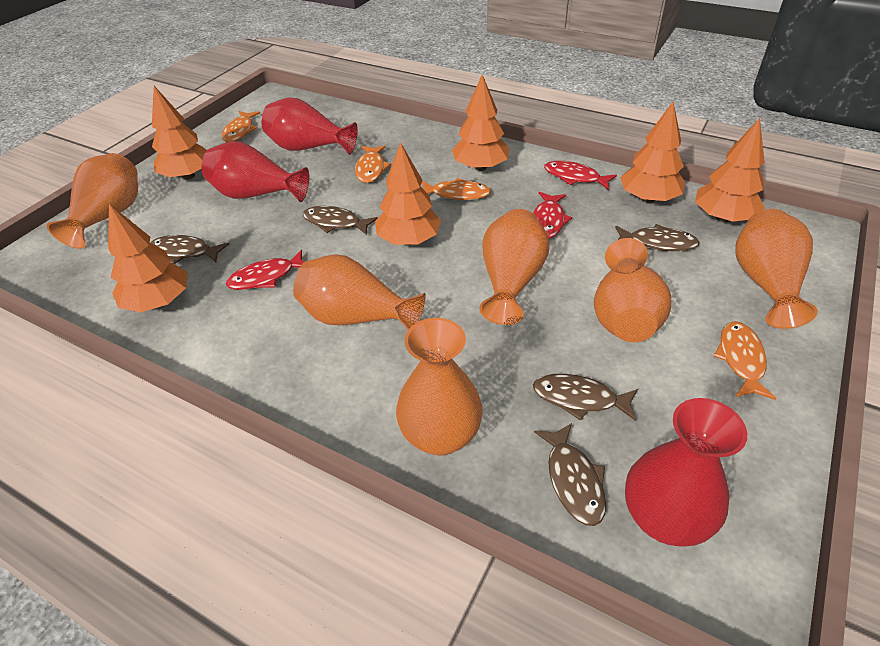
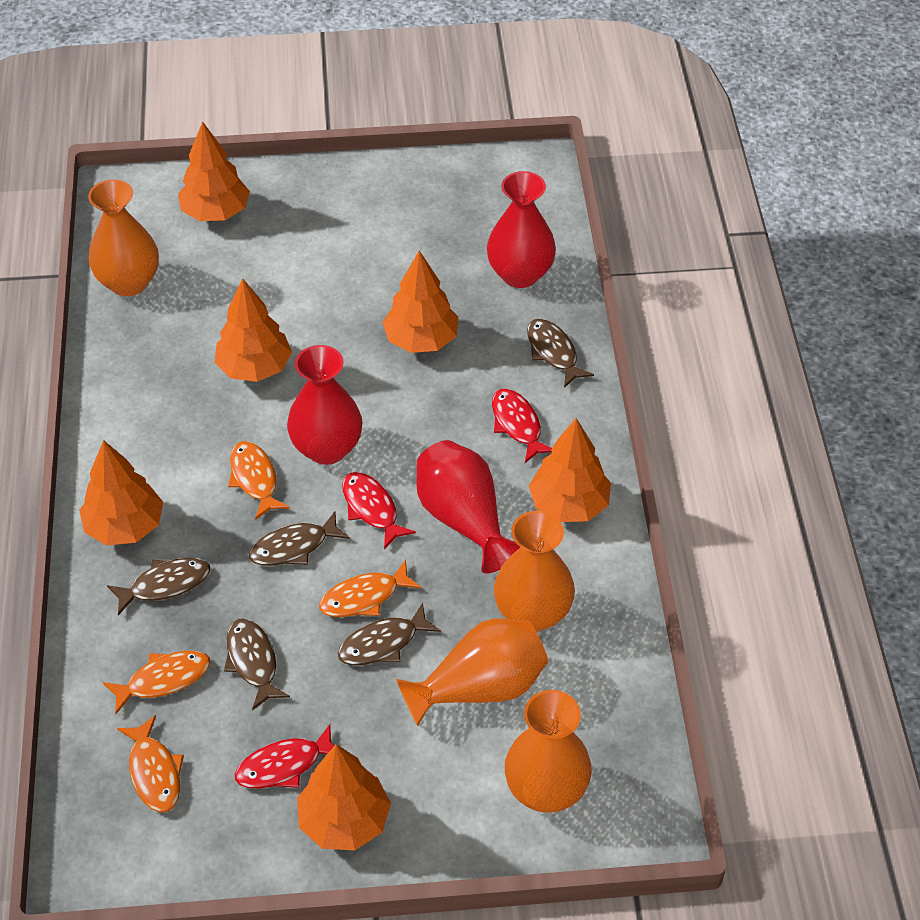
orange vase: [47,153,138,249] [293,254,426,330] [396,318,483,456] [479,209,549,325] [594,238,671,343] [735,209,818,329] = 6 -> [88,179,159,296] [396,619,548,726] [494,511,575,632] [505,690,592,813] = 4

